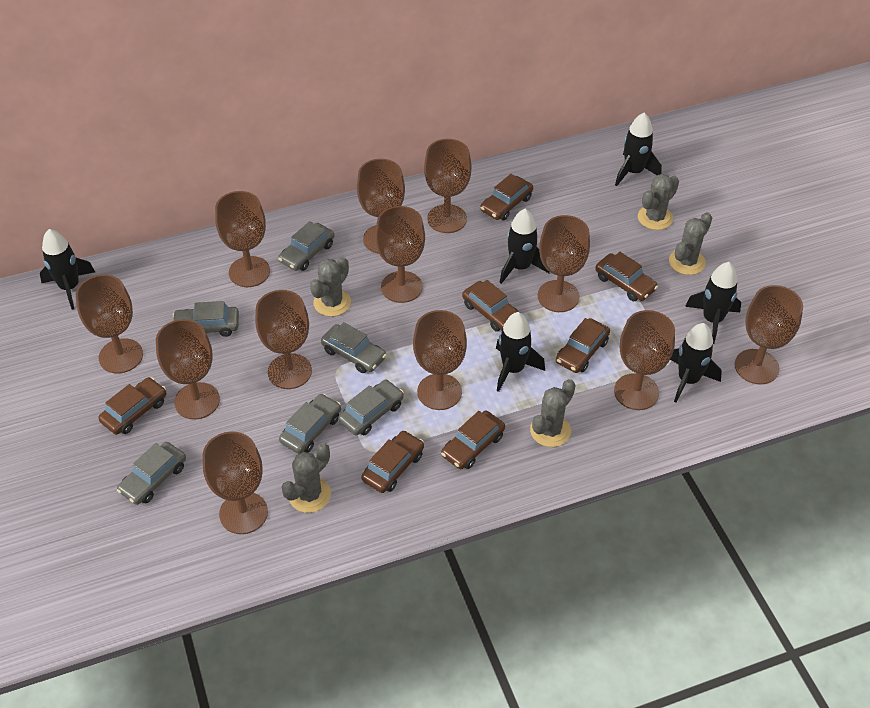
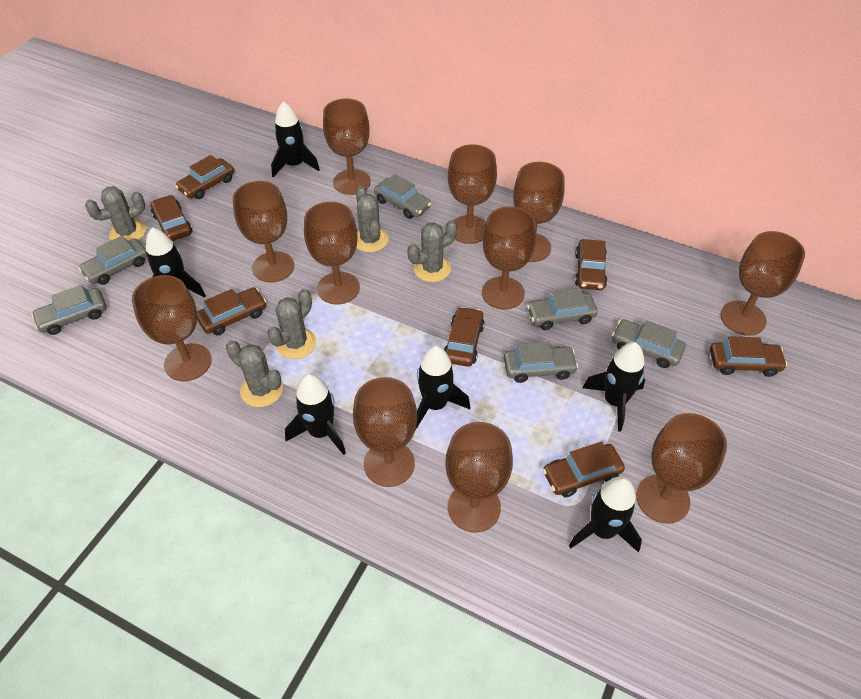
brown goblet: [76,275,143,373] [156,319,220,420] [202,432,268,534] [215,191,270,287] [255,290,312,389] [357,159,405,254] [375,206,425,303] [413,310,467,410] [424,139,471,233] [537,215,590,312] [614,310,675,410] [735,285,803,385] = 12 -> [132,275,212,381] [233,181,294,283] [304,202,360,304] [323,98,371,195] [353,377,417,487] [445,422,513,533] [448,144,497,244] [482,207,536,310] [513,162,565,262] [636,413,727,524] [721,231,805,336] = 11

